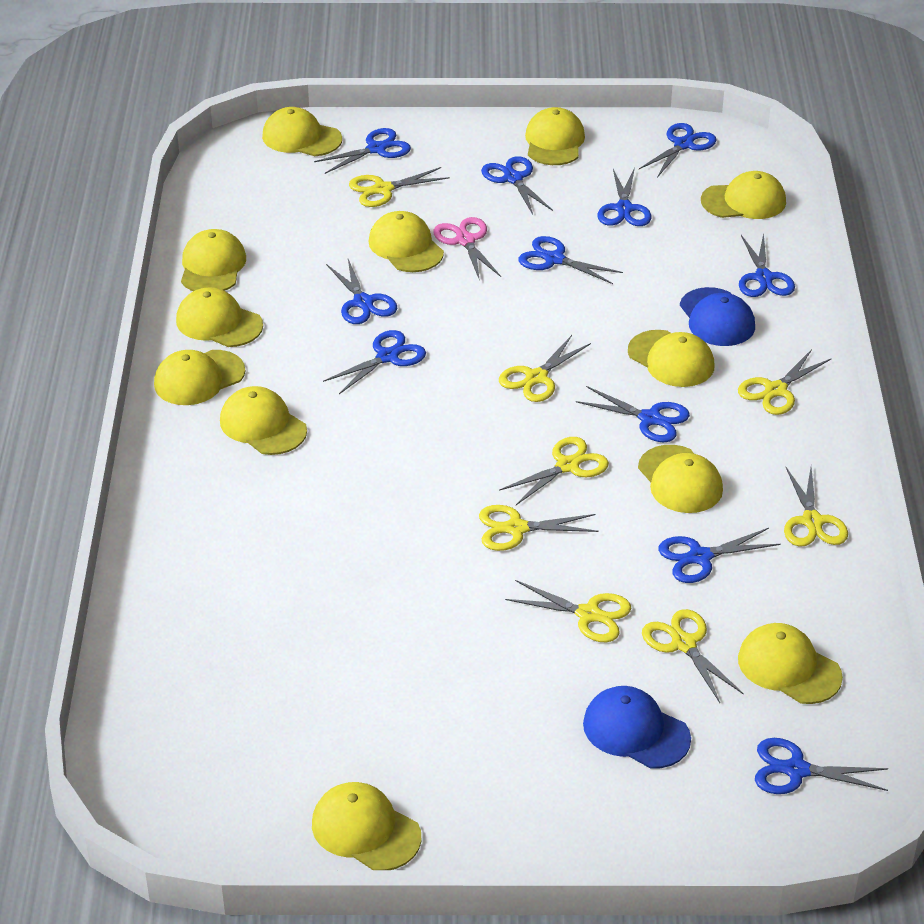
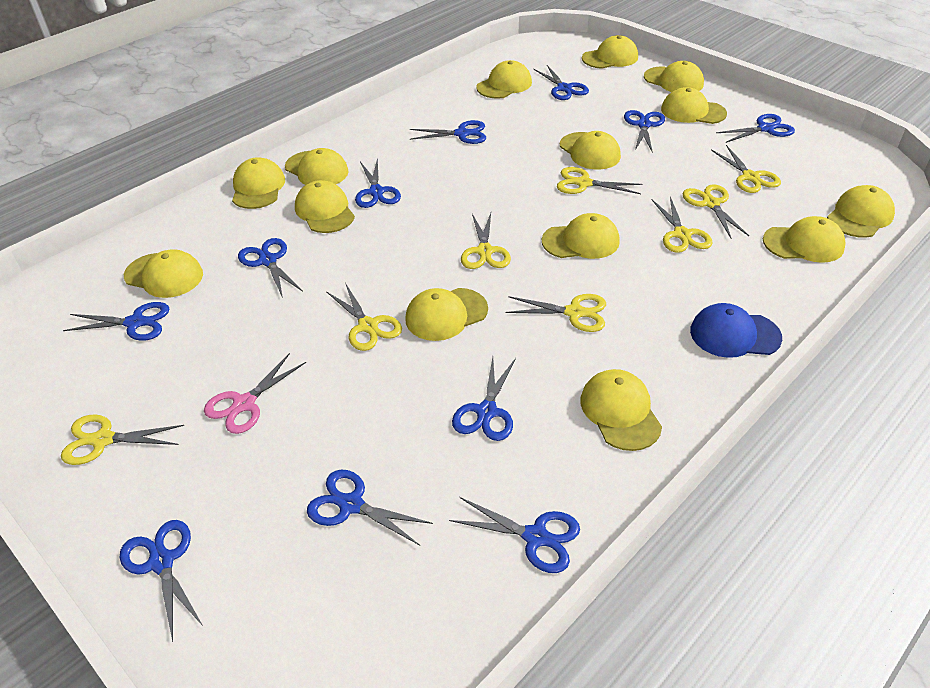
blue cap: [583,686,691,769] [680,287,755,346] = 2 -> [690,303,782,358] = 1
yellow cap: [154,350,245,405] [176,287,263,347] [181,229,246,291] [220,386,307,455] [262,107,342,156] [312,782,421,870] [369,211,444,272] [525,107,585,165] [628,330,715,387] [638,445,723,513] [701,171,786,219] [738,623,843,704] = 12 -> [124,249,203,298] [232,157,285,209] [285,148,349,185] [295,180,355,233] [405,288,488,341] [476,60,532,99] [542,213,620,259] [560,131,621,170] [580,369,662,451] [582,35,638,69] [644,61,704,92] [661,87,727,124] [763,216,846,263] [827,185,895,238] = 14

